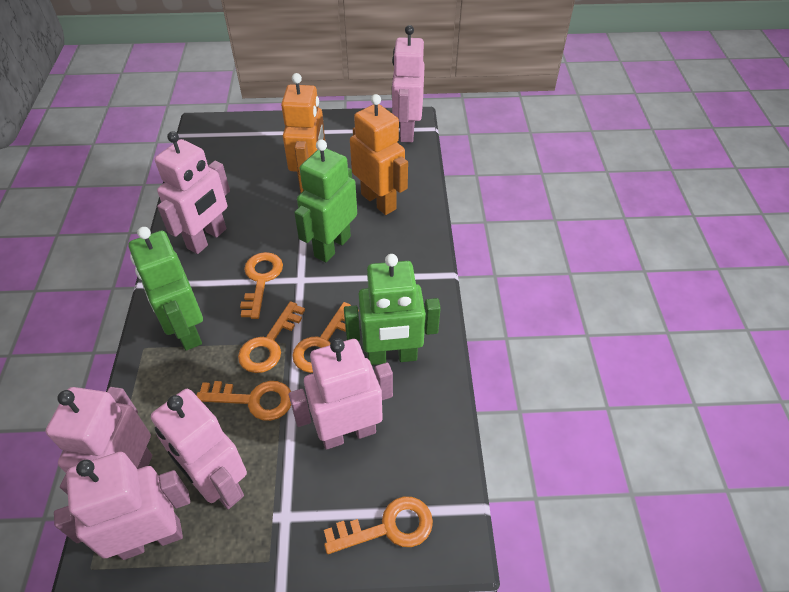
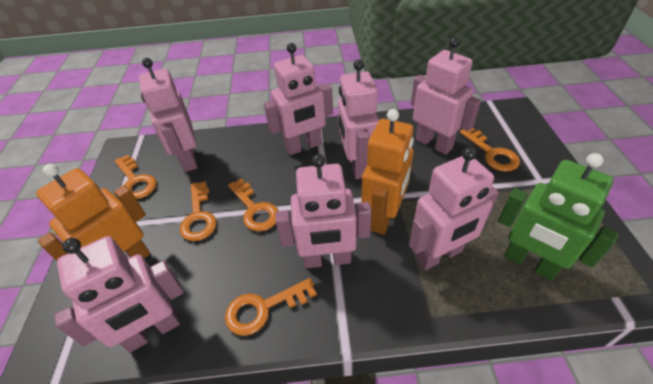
green robot: [128,227,203,351] [294,140,357,262] [344,254,441,365] = 3 -> [498,153,619,281] = 1
pink robot: [46,387,152,495] [54,452,190,560] [151,389,247,509] [155,131,230,254] [289,338,393,450] [392,25,425,142] = 6 -> [54,236,184,352] [139,58,197,172] [264,43,333,155] [275,154,372,268] [338,59,379,179] [409,147,499,270] [411,37,481,155] = 7

